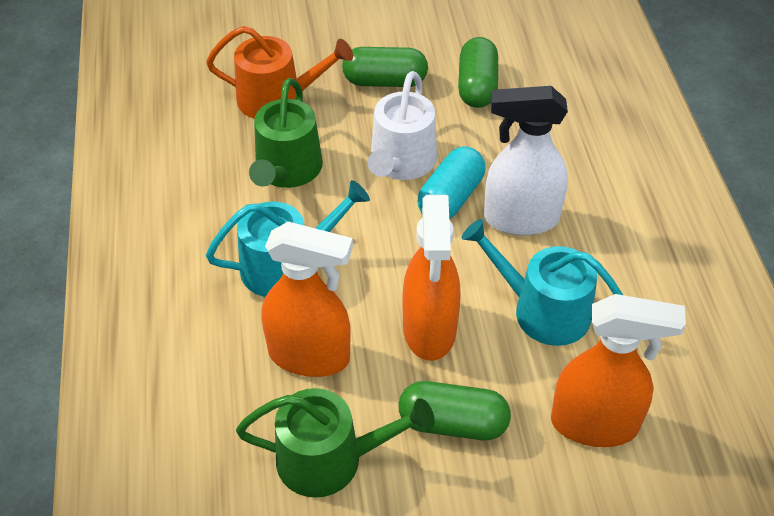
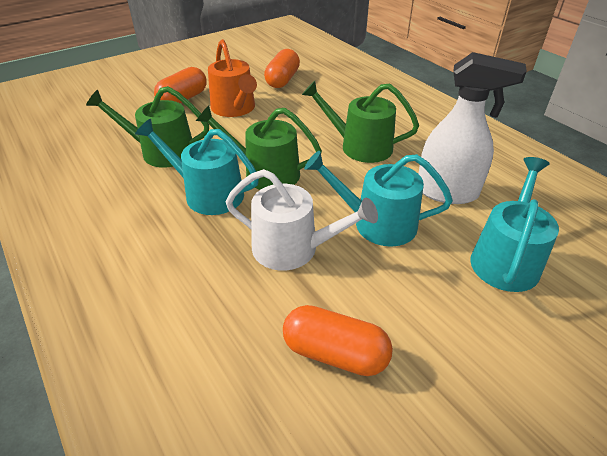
green capsule: [342,47,428,87] [399,381,511,440] [458,37,498,108] = 3 -> none = 0
green watering can: [236,388,435,498] [249,78,323,188] = 2 -> [86,86,209,168] [196,105,322,190] [302,81,419,163] = 3
orange capsule: none = 0 -> [154,67,207,103] [264,49,300,88] [283,305,393,376] = 3
orange spray bottle: [261,222,353,377] [402,195,460,361] [551,294,686,447] = 3 -> none = 0
turquoise capsule: [418,147,485,219] = 1 -> none = 0
turquoise watering can: [206,180,370,297] [462,219,623,346] = 2 -> [135,119,259,215] [304,151,453,247] [470,157,559,292] = 3

